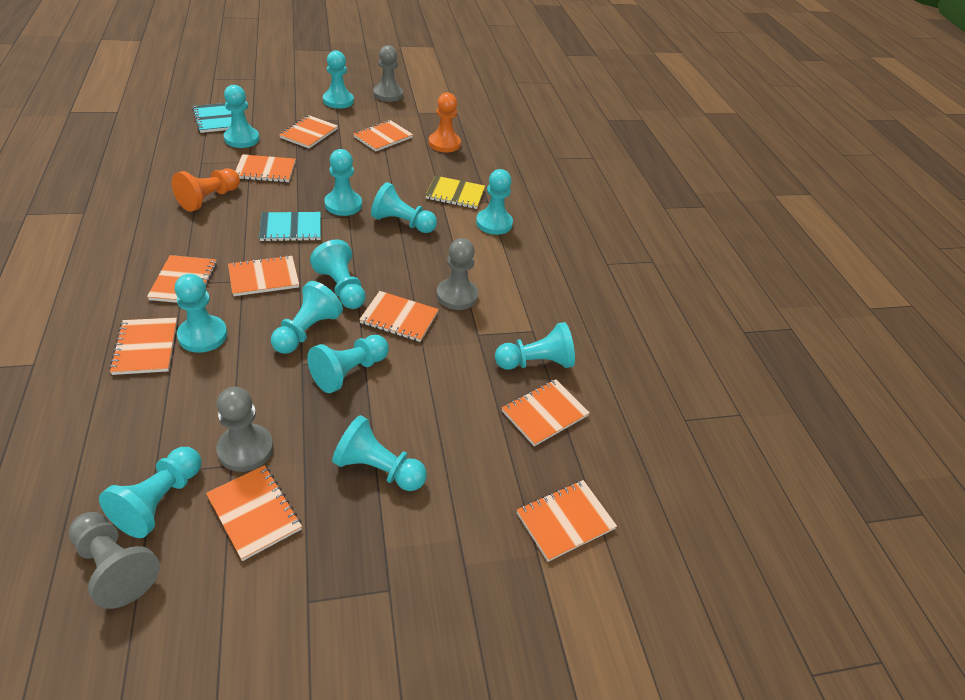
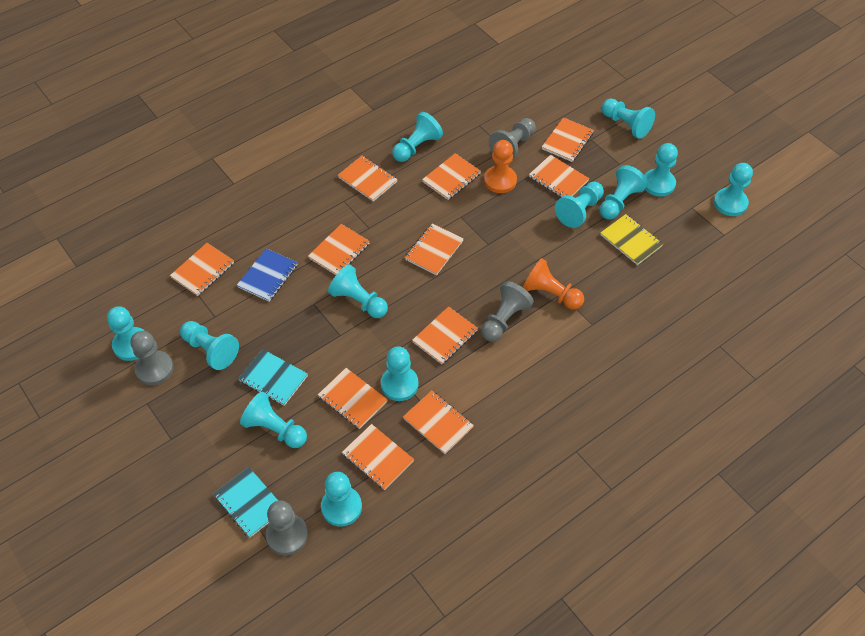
blue notebook: none = 0 -> [237,248,298,302] = 1
orange notebook: [109,318,177,375] [147,255,217,303] [206,465,302,561] [228,255,299,296] [235,154,295,182] [279,115,338,148] [353,120,413,152] [359,291,439,342] [502,379,590,446] [517,480,617,562] = 10 -> [170,243,234,296] [308,224,370,275] [318,368,388,429] [338,156,398,202] [342,424,414,490] [403,391,474,454] [405,223,464,275] [412,306,478,364] [422,153,481,200] [529,155,589,197] [542,117,594,162] = 11

